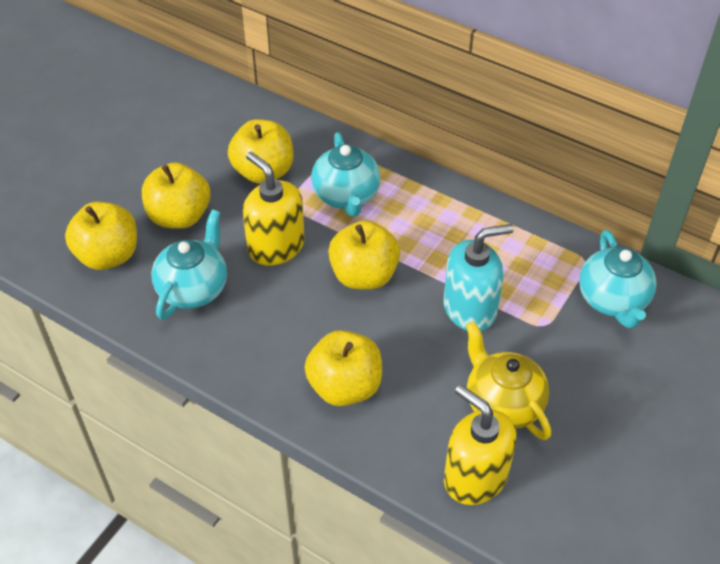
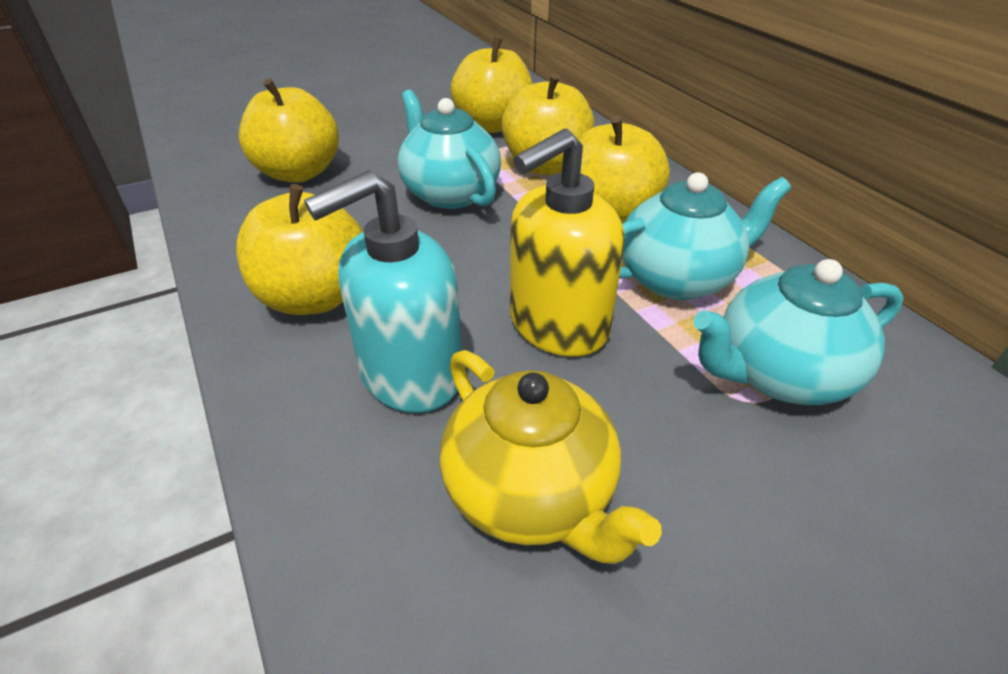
yellow soap dispenser: [243,152,305,266] [444,384,517,505] = 2 -> [510,129,625,357] = 1

